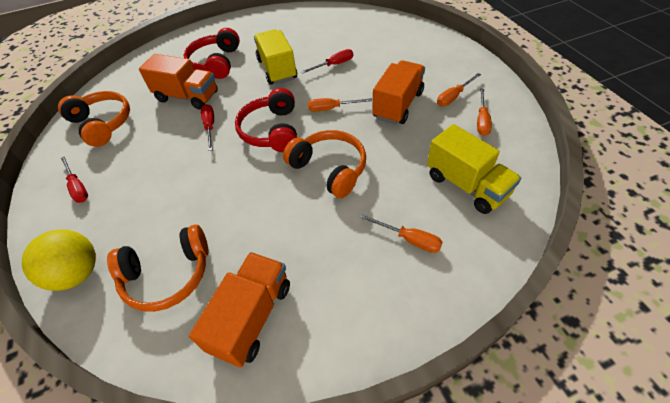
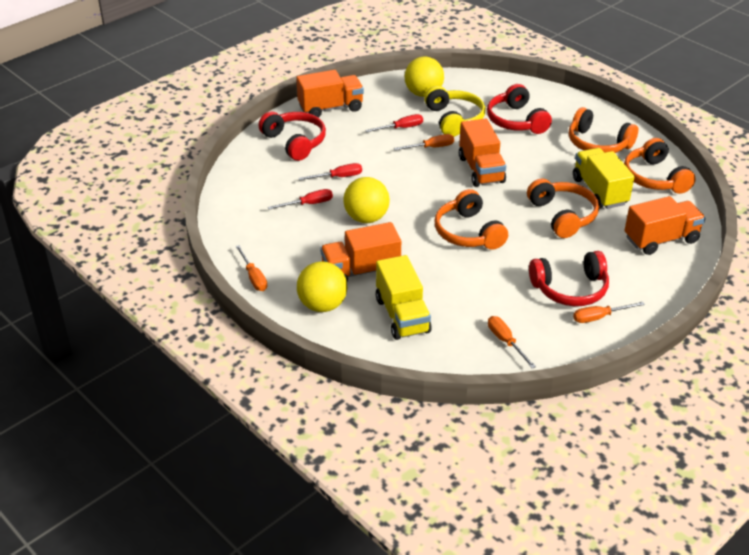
orange headphones: [58,91,130,147] [107,225,208,312] [283,130,366,198] = 3 -> [434,189,508,250] [527,178,599,238] [569,107,638,153] [624,138,696,194] = 4
orange truck: [139,54,218,110] [189,252,290,367] [372,60,425,124] = 3 -> [296,70,364,118] [320,222,401,282] [459,119,506,187] [625,196,706,255] = 4
red headphones: [184,28,240,79] [235,88,297,152] = 2 -> [258,112,326,161] [487,84,552,134] [529,251,609,306] = 3
yellow ball: [22,229,96,291] = 1 -> [297,261,347,312] [343,177,390,223] [405,56,444,97] = 3
yellow headphones: none = 0 -> [424,86,486,137] = 1

